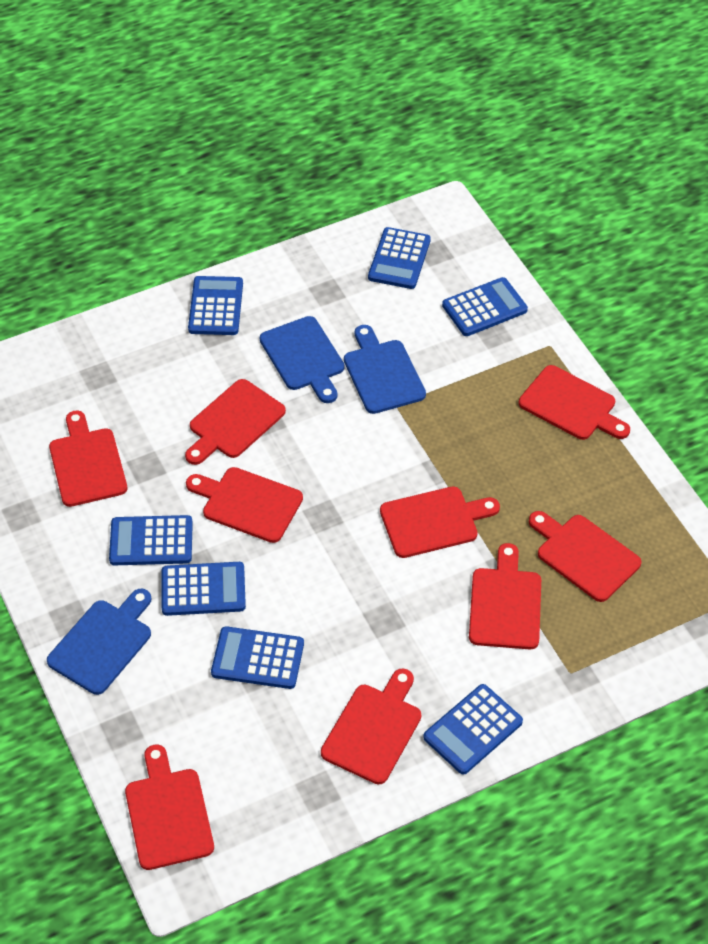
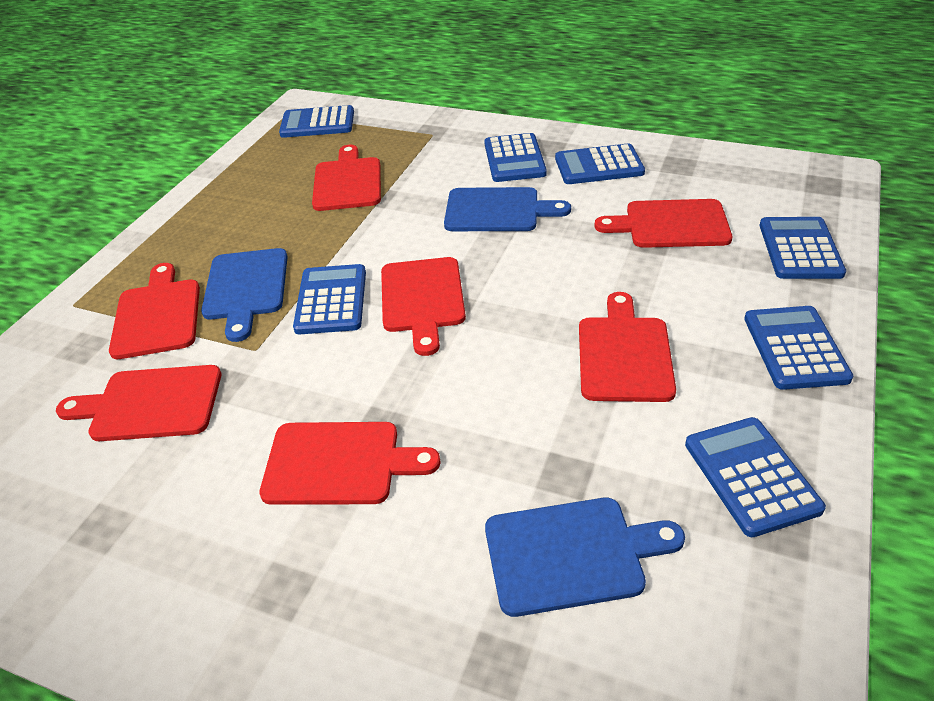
red cutting board: [49,410,127,507] [125,744,214,870] [185,379,286,465] [186,467,303,543] [321,669,421,784] [380,486,500,558] [469,543,541,649] [519,365,630,440] [529,511,641,602] = 9 -> [56,365,221,441] [109,263,200,359] [259,422,441,505] [312,145,381,211] [381,257,466,356] [579,292,676,402] [594,199,732,248] = 7

